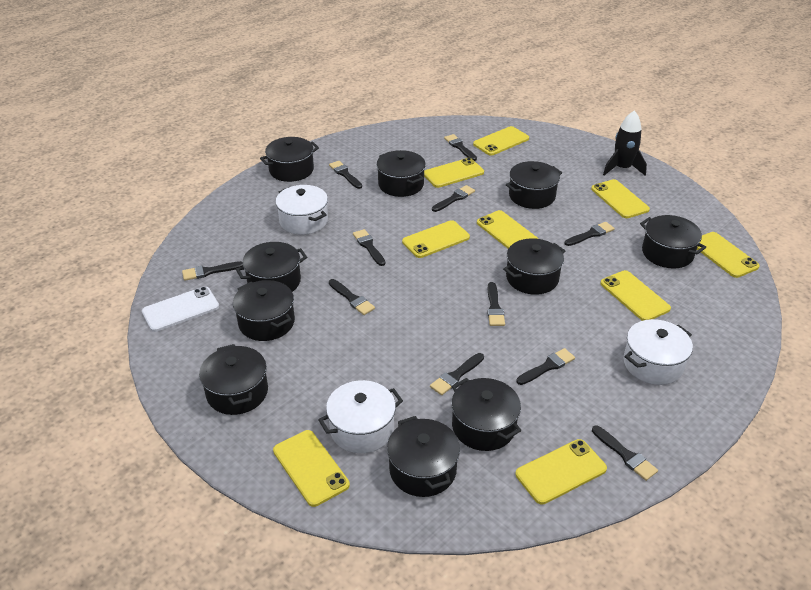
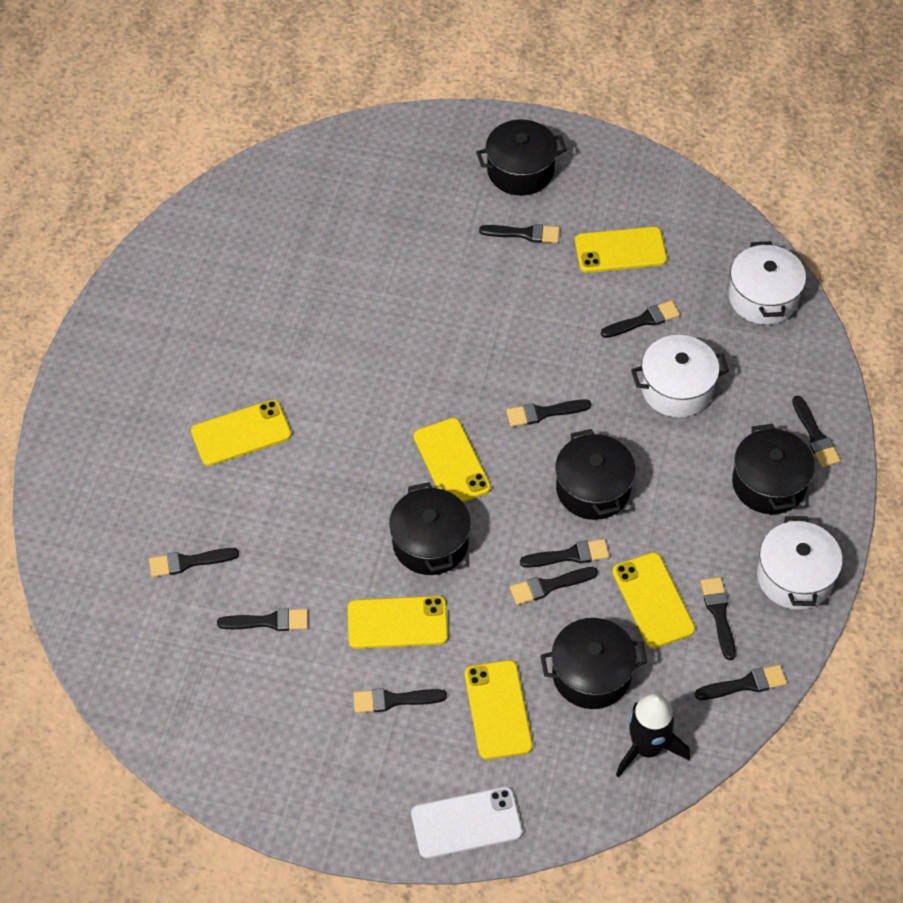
black pot: [199,344,268,415] [233,280,295,341] [236,242,307,292] [260,137,319,182] [376,150,426,197] [387,416,460,497] [451,378,521,451] [503,238,565,295] [506,161,562,209] [640,215,706,268] = 10 -> [389,482,471,575] [476,119,567,196] [540,618,647,709] [555,429,636,520] [732,424,815,514] = 5
yellow phone: [273,430,350,507] [402,220,470,258] [424,158,484,188] [473,126,529,156] [477,210,538,249] [515,439,607,505] [591,179,650,218] [600,270,671,321] [697,232,760,278] = 9 -> [191,400,292,466] [348,596,448,649] [413,418,491,502] [465,660,533,760] [575,227,667,273] [612,552,695,648] = 6

